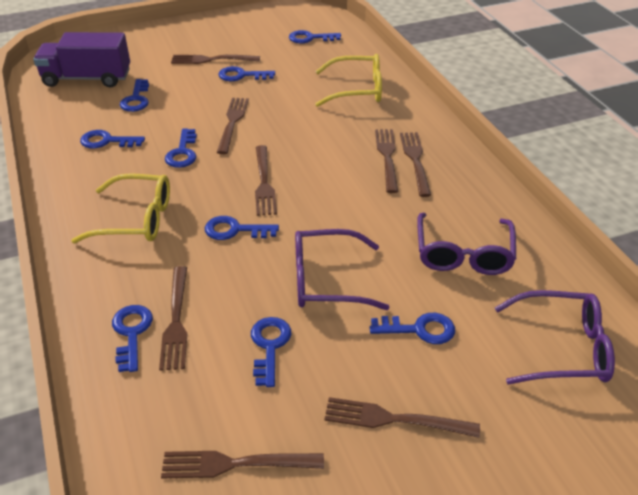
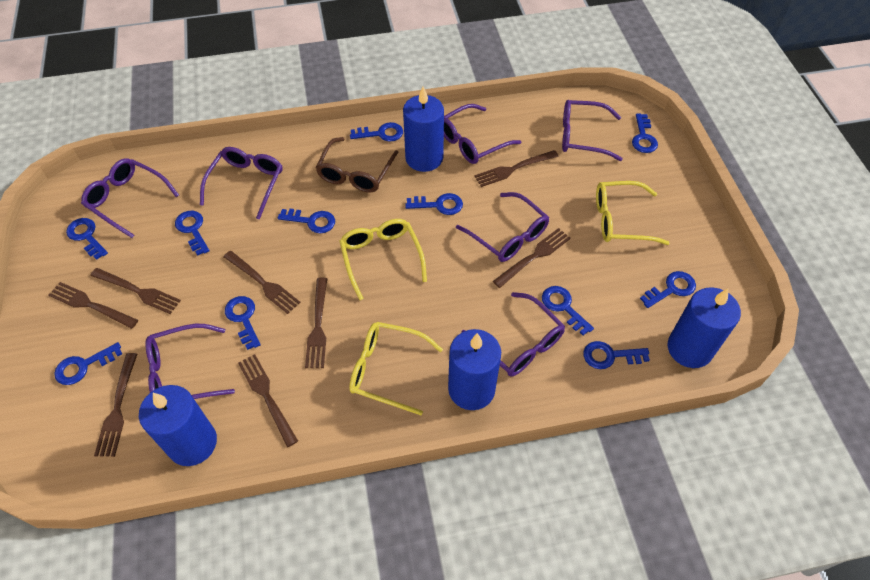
blue candle: none = 0 -> [139,385,217,466] [403,86,444,172] [448,329,501,410] [668,287,741,368] = 4
blue key: [80,130,145,148] [112,305,153,372] [120,79,149,112] [165,128,197,168] [205,216,279,240] [219,66,275,81] [251,317,291,387] [289,30,341,44] [370,313,455,344] = 9 -> [54,342,122,385] [66,218,108,260] [175,211,210,256] [225,296,261,350] [278,209,335,233] [350,122,403,142] [405,193,463,215] [542,286,594,335] [583,341,650,369] [632,114,658,153] [640,271,696,308] = 11
brown glasses: none = 0 -> [316,137,399,193] = 1
purple glasses: [295,229,390,310] [417,213,516,275] [495,290,615,384] = 3 -> [81,158,179,238] [145,324,235,399] [200,147,282,220] [444,104,522,164] [456,192,549,262] [461,292,565,377] [562,100,623,161] = 7
purple truck: [33,32,130,87] = 1 -> none = 0
yellow glasses: [71,173,170,243] [315,54,382,107] = 2 -> [340,219,427,300] [349,322,443,415] [596,181,670,245] = 3

